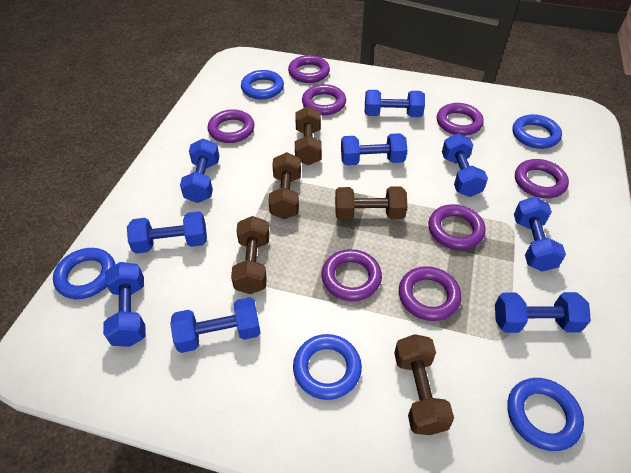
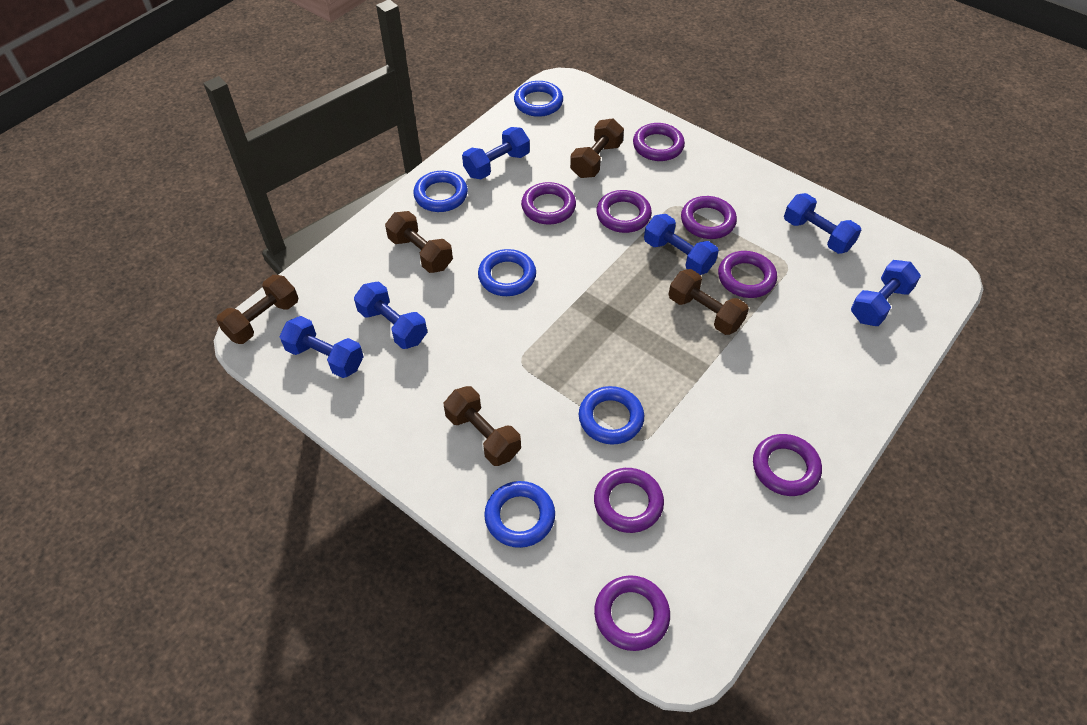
blue dumbbell: [103,262,146,347] [127,211,207,254] [170,297,260,353] [180,138,219,203] [341,133,407,165] [365,90,425,117] [442,133,488,197] [495,292,591,333] [514,197,566,271] = 9 -> [279,316,364,378] [354,282,427,349] [462,127,530,179] [644,214,719,275] [784,193,861,254] [851,260,921,326] = 6

